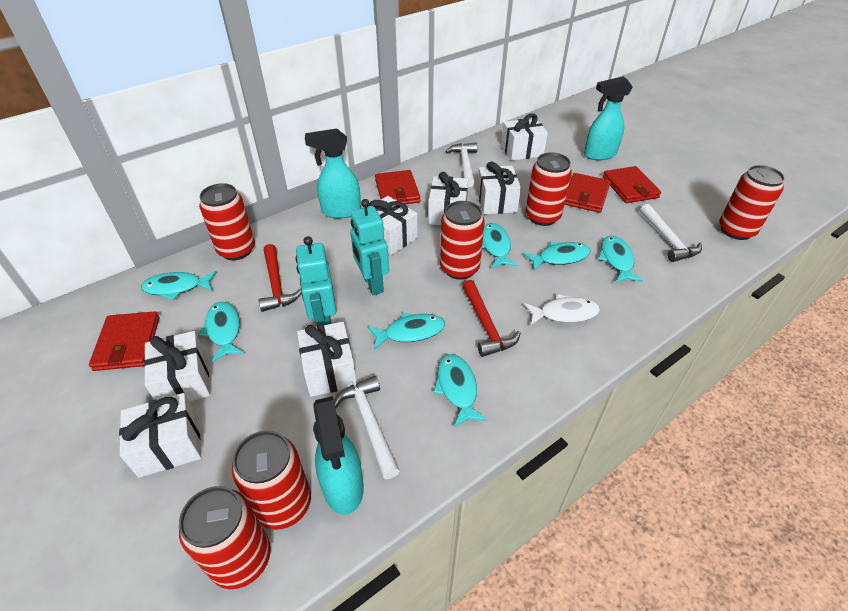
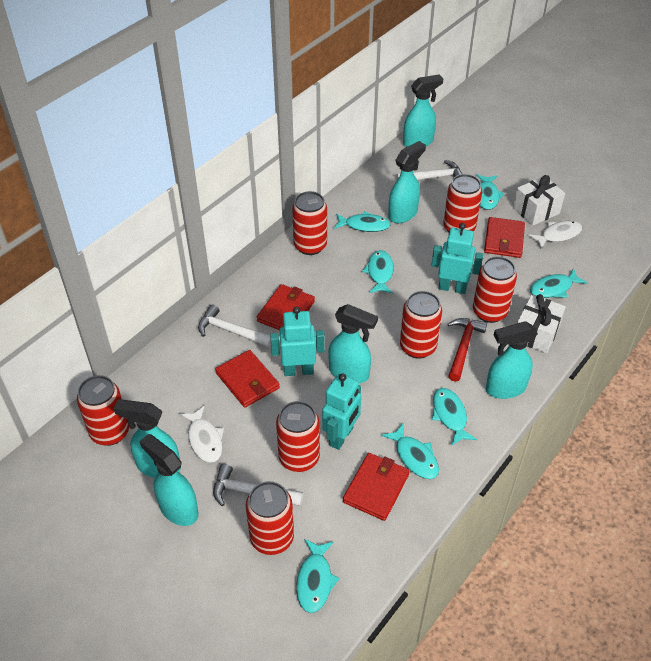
red can: [179,486,271,589] [199,183,255,260] [232,430,311,530] [440,201,485,280] [526,152,572,226] [719,165,785,240] = 6 -> [77,375,129,446] [246,481,294,555] [276,401,320,472] [292,191,327,255] [400,291,442,359] [443,174,482,233] [473,256,517,323] = 7
red hammer: [259,244,301,312] [462,280,521,357] = 2 -> [448,318,487,382] = 1
turquoise robot: [296,236,337,326] [350,199,389,295] = 2 -> [270,306,325,376] [322,373,361,450] [431,223,483,294] = 3
turquoise spray bottle: [305,129,361,219] [313,396,364,515] [584,76,633,160] = 3 -> [114,399,181,478] [139,434,199,526] [328,304,378,383] [388,141,426,223] [403,74,443,147] [486,321,538,399] = 6
white fish: [524,294,600,325] = 1 -> [180,405,224,463] [528,221,582,249] = 2
white gift: [119,393,201,478] [144,331,210,401] [297,322,357,397] [369,196,418,255] [429,172,468,225] [477,161,521,214] [501,113,548,161] = 7 -> [513,175,565,226] [517,294,566,353] = 2

